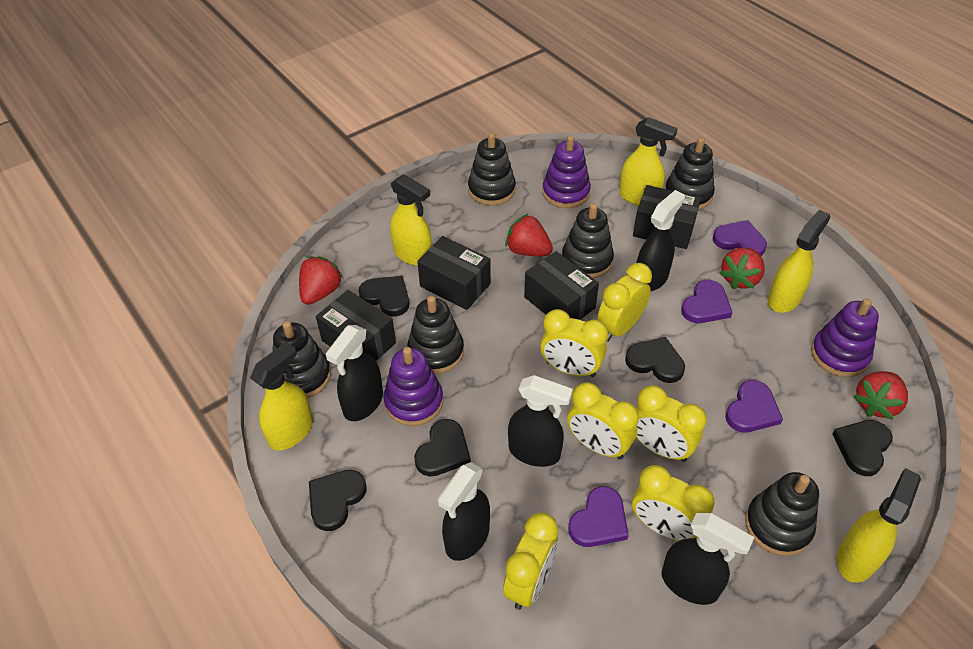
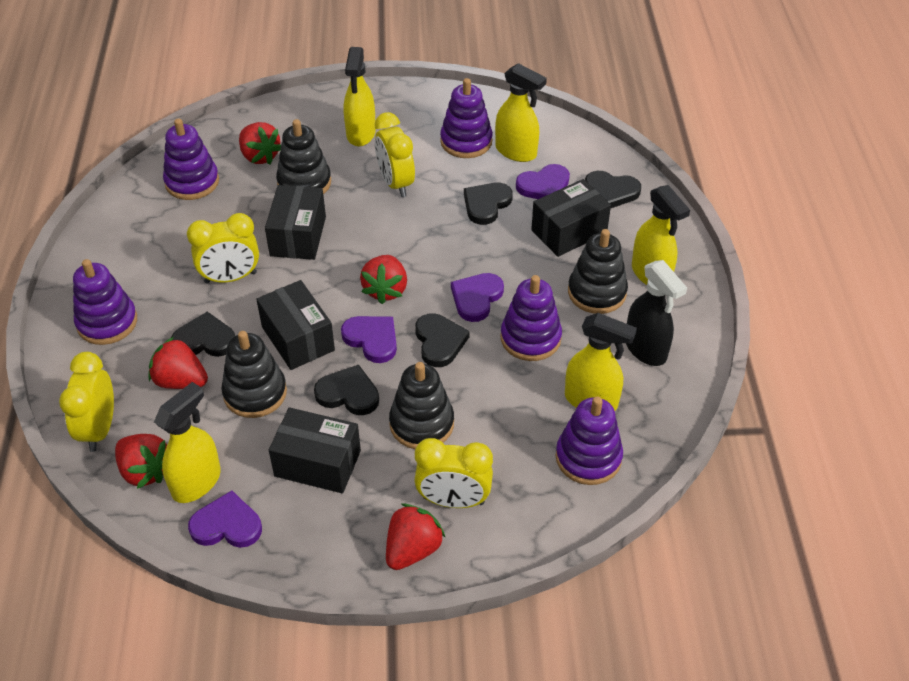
black spray bottle: [326,325,383,421] [438,462,490,561] [508,375,573,467] [636,190,685,291] [662,513,754,605] = 5 -> [626,260,687,366] = 1
black stacking toy: [272,321,331,398] [407,296,464,374] [468,133,516,206] [562,203,614,278] [665,137,715,210] [745,472,819,556] = 6 -> [221,331,287,418] [276,119,331,194] [389,362,454,449] [568,229,628,314] = 4
purple stacking toy: [383,347,443,426] [542,135,591,208] [811,298,879,377] = 3 -> [73,259,137,345] [163,118,219,200] [440,78,493,158] [500,275,562,361] [556,396,623,485] = 5
red strawberry: [299,256,343,305] [505,214,553,256] [720,248,765,289] [853,371,908,420] = 4 -> [115,434,167,489] [148,337,208,389] [239,122,281,164] [360,255,407,304] [386,503,446,570] = 5
yellow clock: [503,513,559,610] [540,309,608,377] [567,382,639,459] [597,263,652,342] [632,465,715,541] [636,385,707,462] = 6 -> [59,352,114,452] [187,213,259,284] [375,112,415,197] [414,438,493,508] = 4

